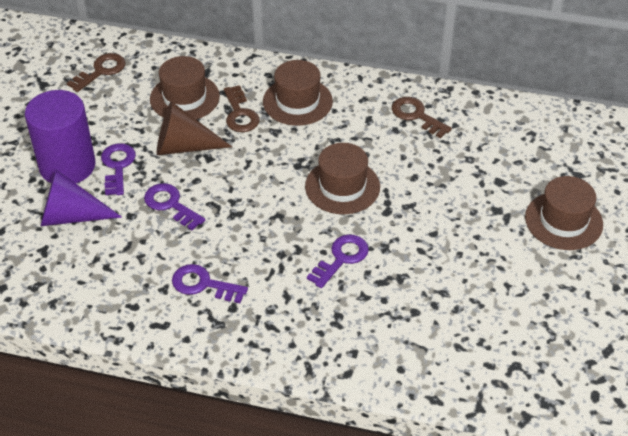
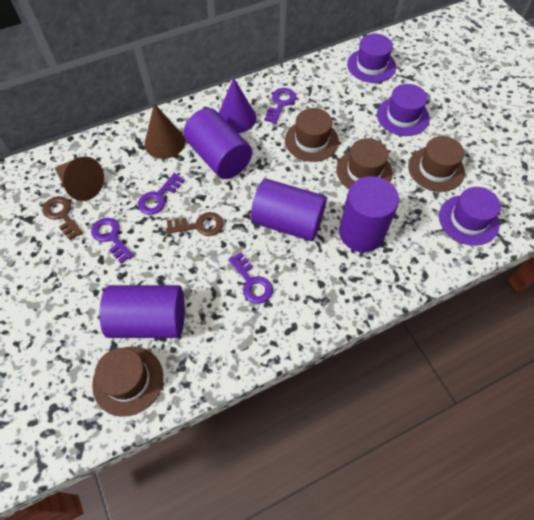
brown cone: [157,101,232,155] = 1 -> [55,157,104,201] [144,103,185,159] = 2
brown key: [67,53,125,92] [224,85,259,132] [392,97,452,138] = 3 -> [43,196,83,240] [166,212,223,236] = 2
purple cylinder: [25,90,96,183] = 1 -> [100,285,185,338] [184,108,252,179] [251,179,327,241] [339,176,399,252] = 4
purple hat: none = 0 -> [347,34,396,83] [377,84,430,136] [439,187,501,246] = 3

